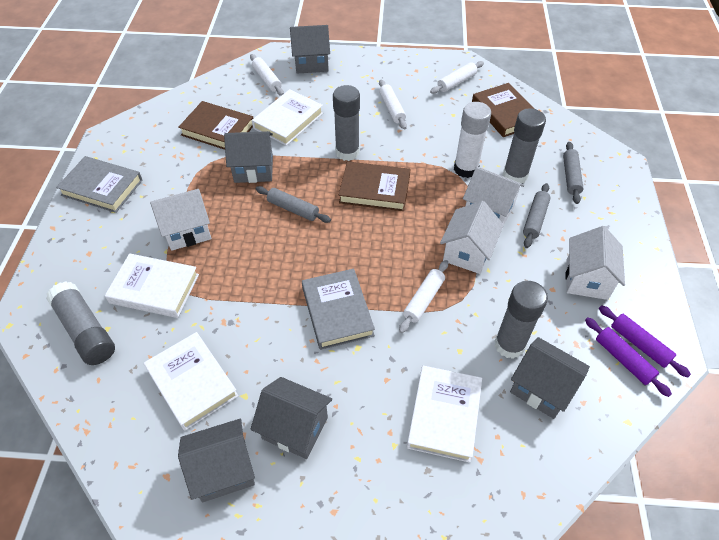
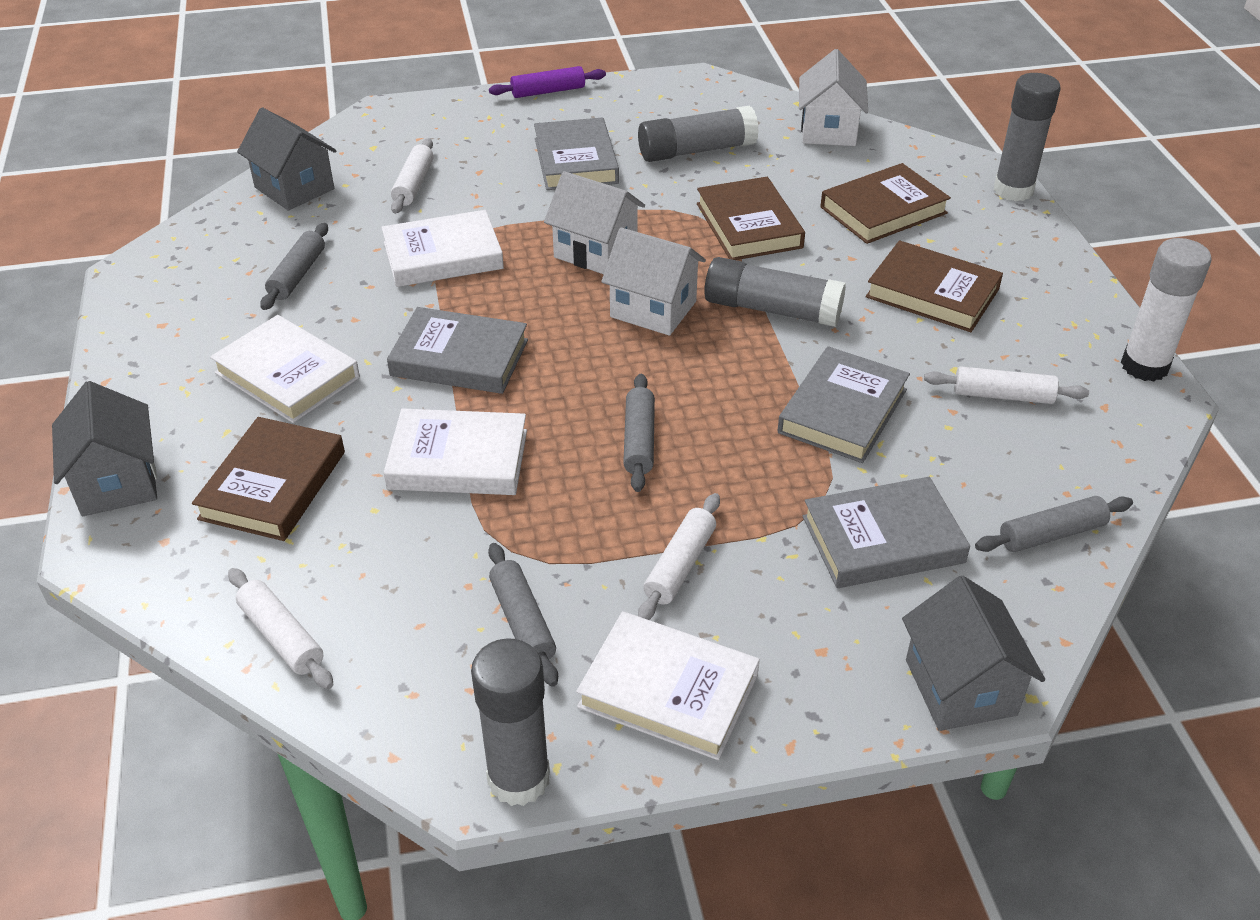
brown book: [178,101,253,150] [339,161,410,211] [472,83,534,137] = 3 -> [192,417,345,541] [697,177,805,260] [820,163,951,244] [866,240,1003,332] = 4
grey book: [56,156,143,213] [302,269,375,350] = 2 -> [387,307,528,394] [534,117,619,190] [778,346,910,463] [803,477,970,588] = 4
grey house: [178,419,255,502] [224,131,273,183] [250,377,332,459] [290,25,330,73] [510,337,590,419] = 5 -> [52,381,157,516] [237,107,337,210] [902,576,1045,731] = 3
grey rolling pin: [256,186,331,223] [523,183,551,248] [563,142,584,204] = 3 -> [260,223,328,310] [488,543,558,687] [623,374,655,492] [975,496,1133,552] = 4
purple rolling pin: [585,317,672,397] [599,305,691,377] = 2 -> [489,66,606,98] = 1
white house: [150,189,211,251] [440,201,504,274] [463,167,524,224] [566,226,625,300] = 4 -> [544,171,645,274] [601,227,706,336] [799,49,868,146] = 3

